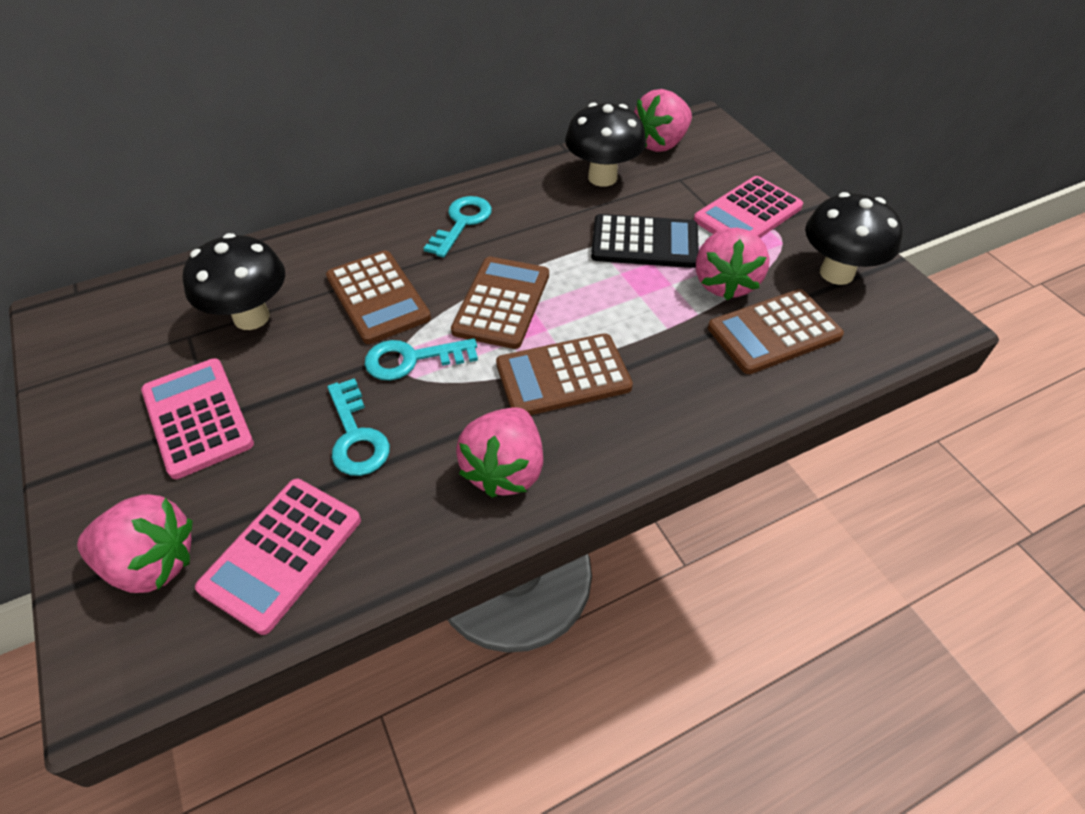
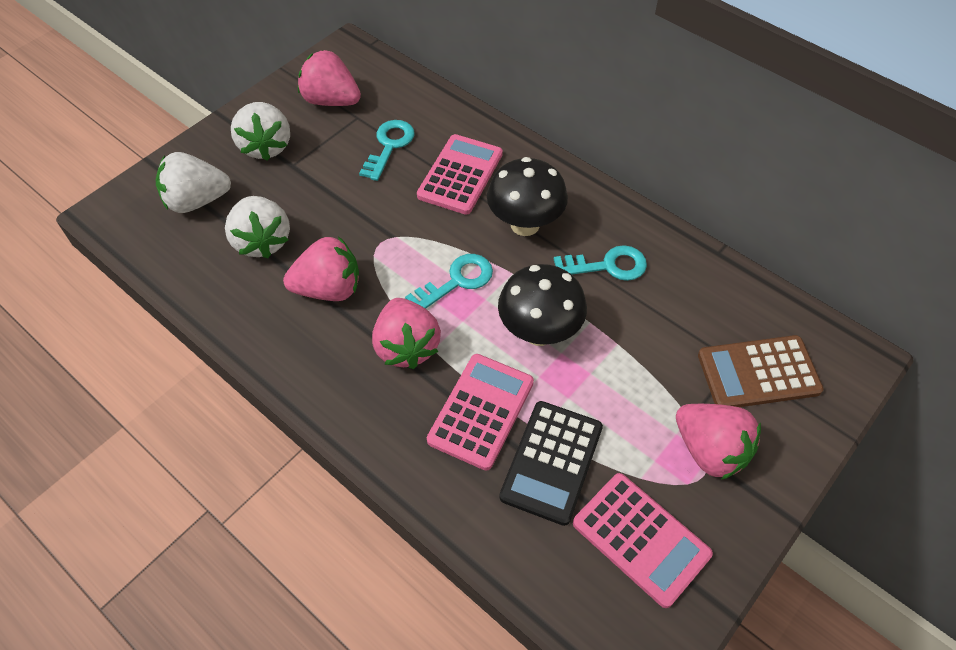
black mushroom: [183,233,285,330] [565,102,646,187] [805,192,903,285] = 3 -> [487,157,568,236] [498,264,587,346] = 2
brown calculator: [326,250,431,344] [451,257,549,349] [496,333,633,415] [708,289,844,374] = 4 -> [698,335,824,407] = 1
white strawberry: none = 0 -> [156,152,231,213] [225,196,290,258] [231,102,290,161] = 3

